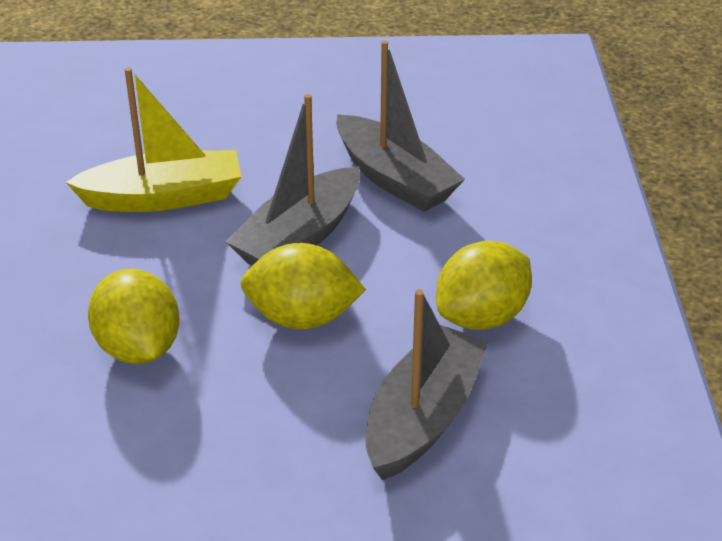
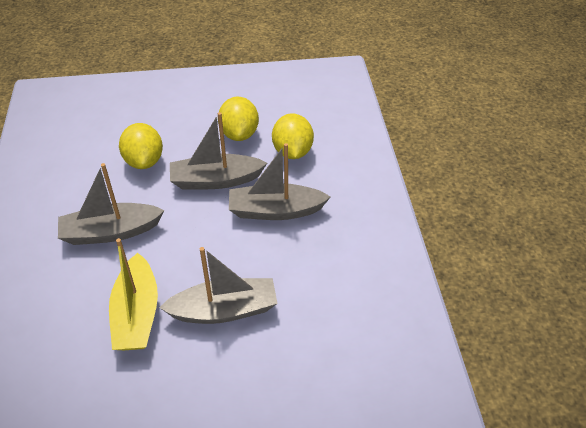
grey boat: [225,94,360,266] [336,40,465,212] [366,289,489,481] = 3 -> [58,163,165,245] [159,247,278,324] [170,112,267,189] [229,143,331,220] = 4

